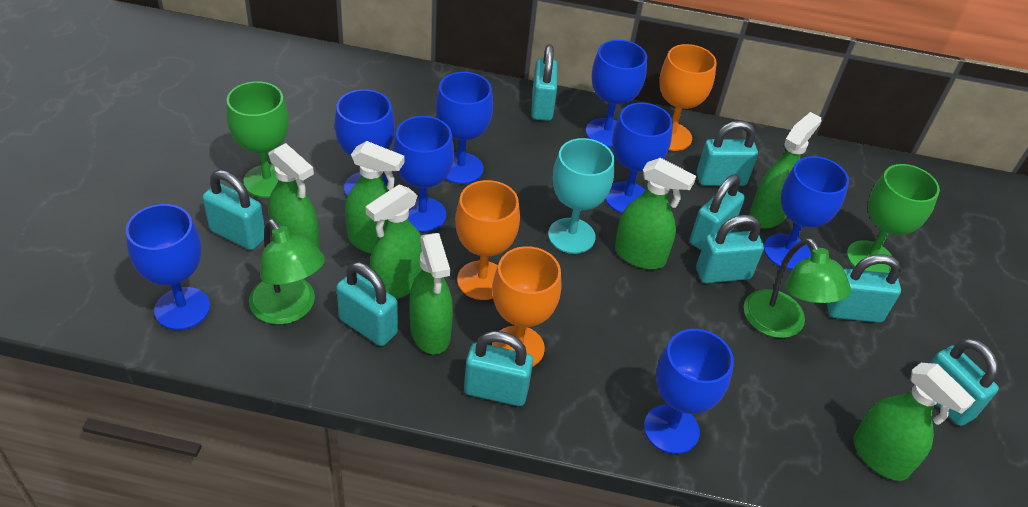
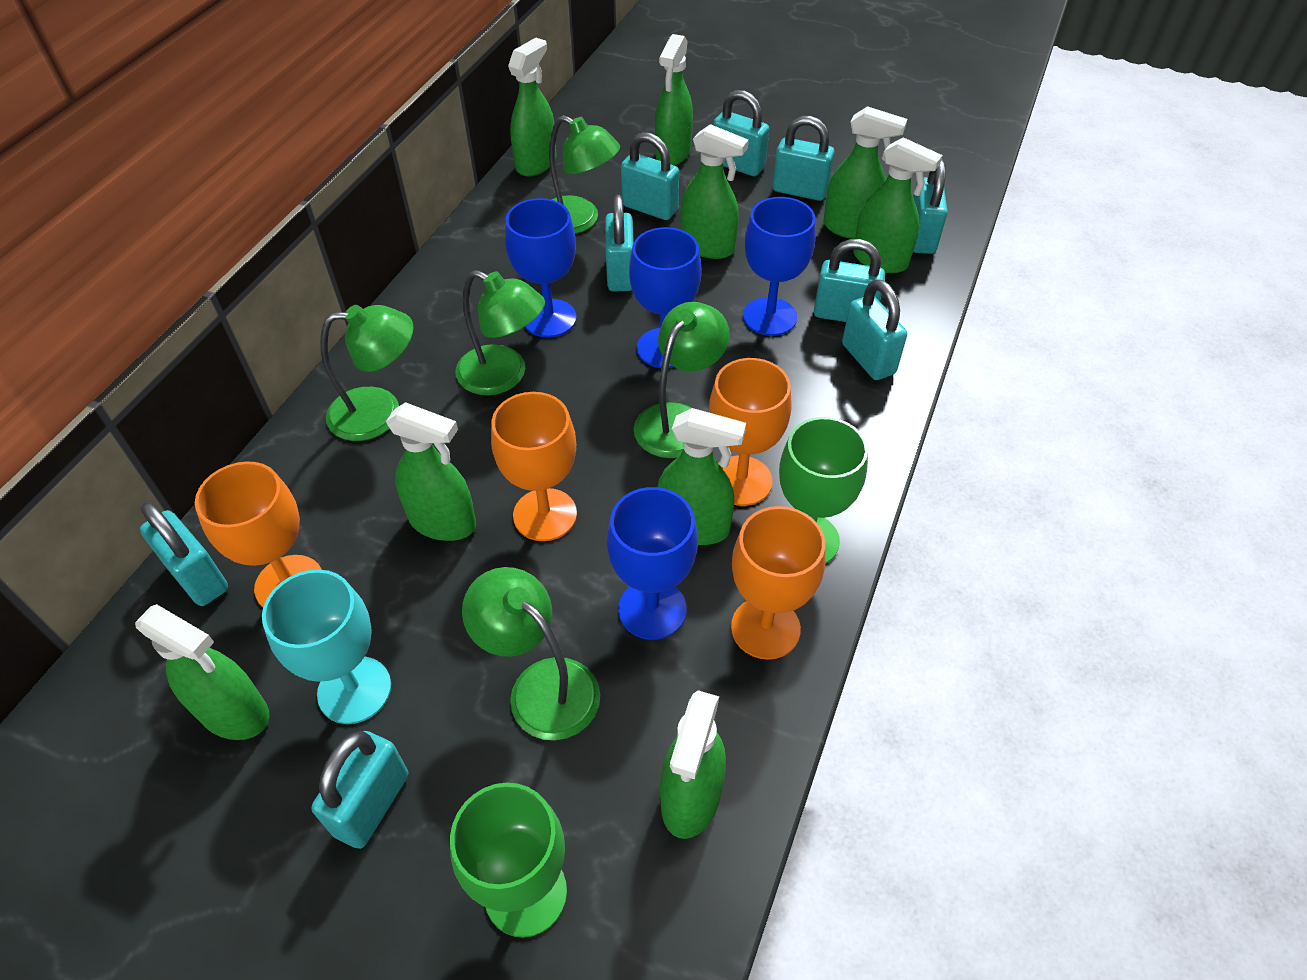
blue goblet: [126,204,210,330] [335,89,395,197] [393,116,454,232] [436,72,493,184] [586,40,647,147] [605,103,673,213] [644,329,734,454] [764,156,849,270] = 8 -> [505,198,576,338] [607,487,698,640] [629,227,702,368] [743,197,816,336] = 4
green lamp: [249,218,325,325] [744,238,851,338] = 2 -> [320,305,414,441] [455,270,545,395] [462,567,600,740] [549,115,620,234] [634,302,730,458] = 5
green spray bottle: [268,143,320,250] [345,141,404,254] [366,184,422,299] [409,233,453,354] [615,158,696,269] [750,112,821,229] [853,363,975,481] = 7 -> [135,604,269,740] [386,402,476,541] [508,38,556,176] [655,34,693,165] [658,408,746,545] [660,690,726,839] [681,124,749,259] [823,106,908,239] [853,137,943,273] = 9
orange goblet: [455,180,520,300] [492,246,562,367] [659,44,717,151] = 3 -> [195,461,322,607] [491,392,577,541] [709,358,792,506] [731,506,826,660] = 4

